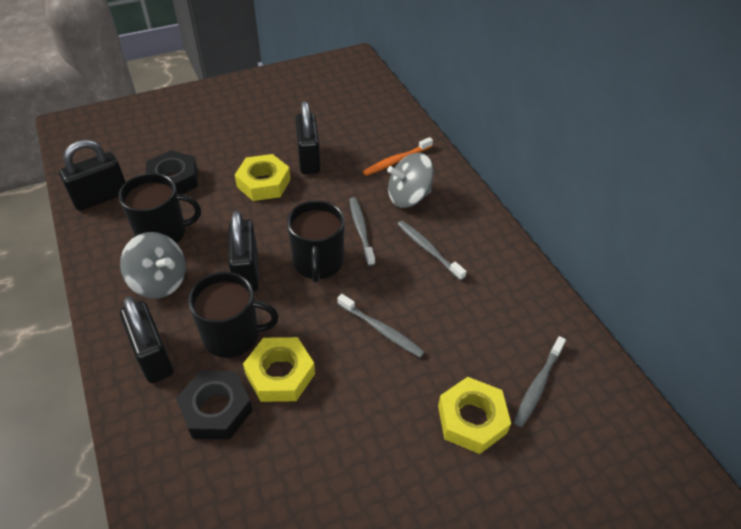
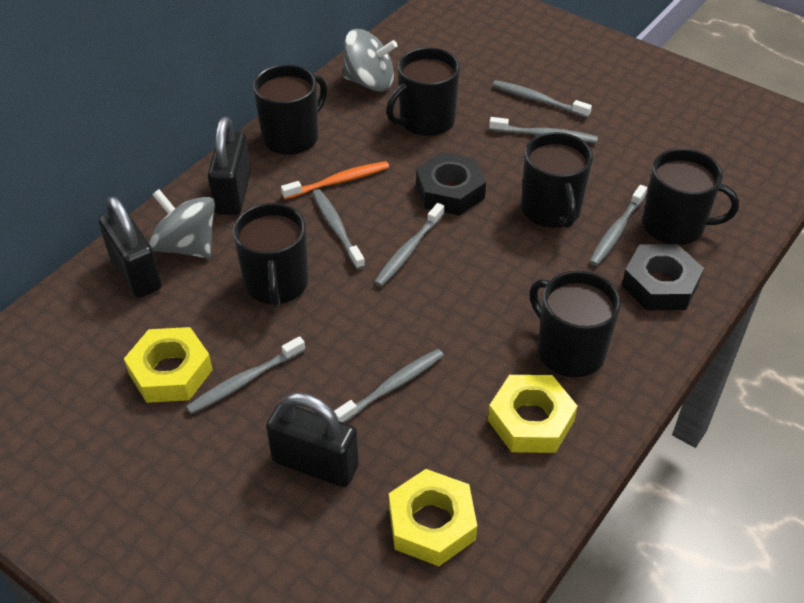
black mug: [118,173,201,243] [188,272,278,358] [287,200,345,283] = 3 -> [233,203,309,307] [253,65,328,155] [386,47,460,136] [521,132,593,228] [529,271,621,377] [642,148,739,245] = 6
black padlock: [59,140,126,211] [120,297,174,383] [228,211,259,292] [295,101,321,174] = 4 -> [99,197,162,298] [208,117,251,215] [266,392,359,487] = 3
grey toothbrush: [337,294,425,358] [349,197,375,266] [397,221,467,281] [514,336,566,427] = 4 -> [186,336,305,414] [312,189,365,270] [334,349,444,423] [374,203,444,287] [489,117,598,143] [492,80,592,118] [589,185,647,266] = 7

